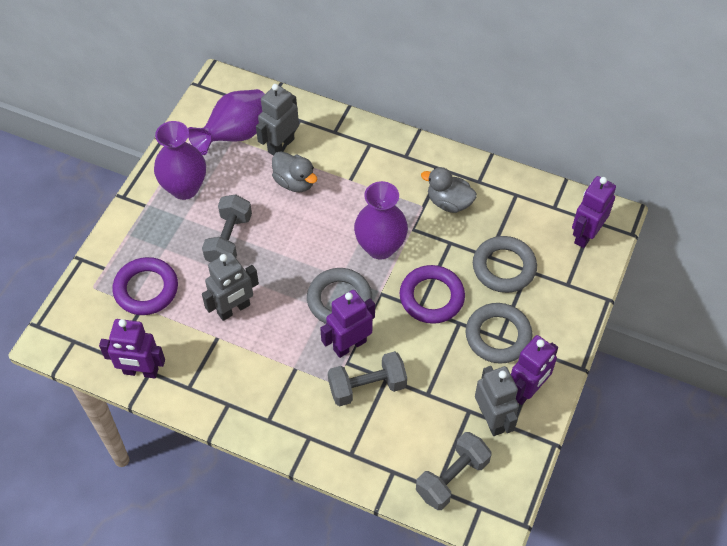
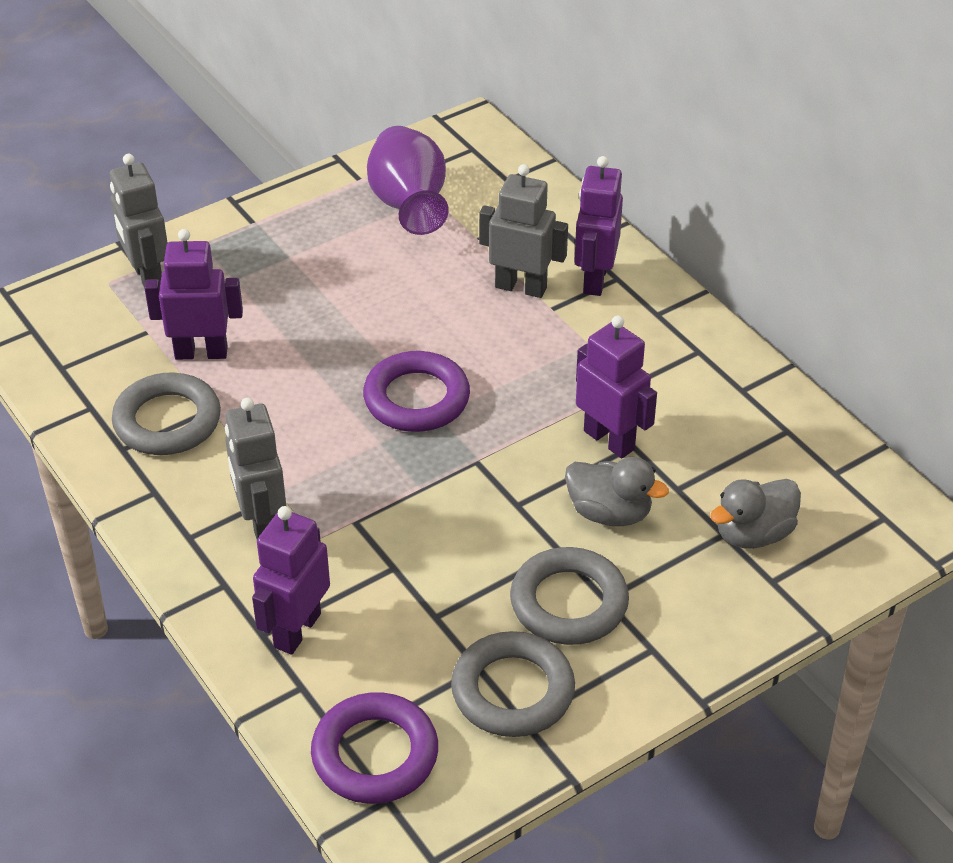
grey dumbbell: [202,194,252,263] [328,351,407,406] [416,432,492,510] = 3 -> none = 0
purple vase: [154,121,206,200] [188,89,265,155] [354,181,408,259] = 3 -> [367,126,449,235] = 1

